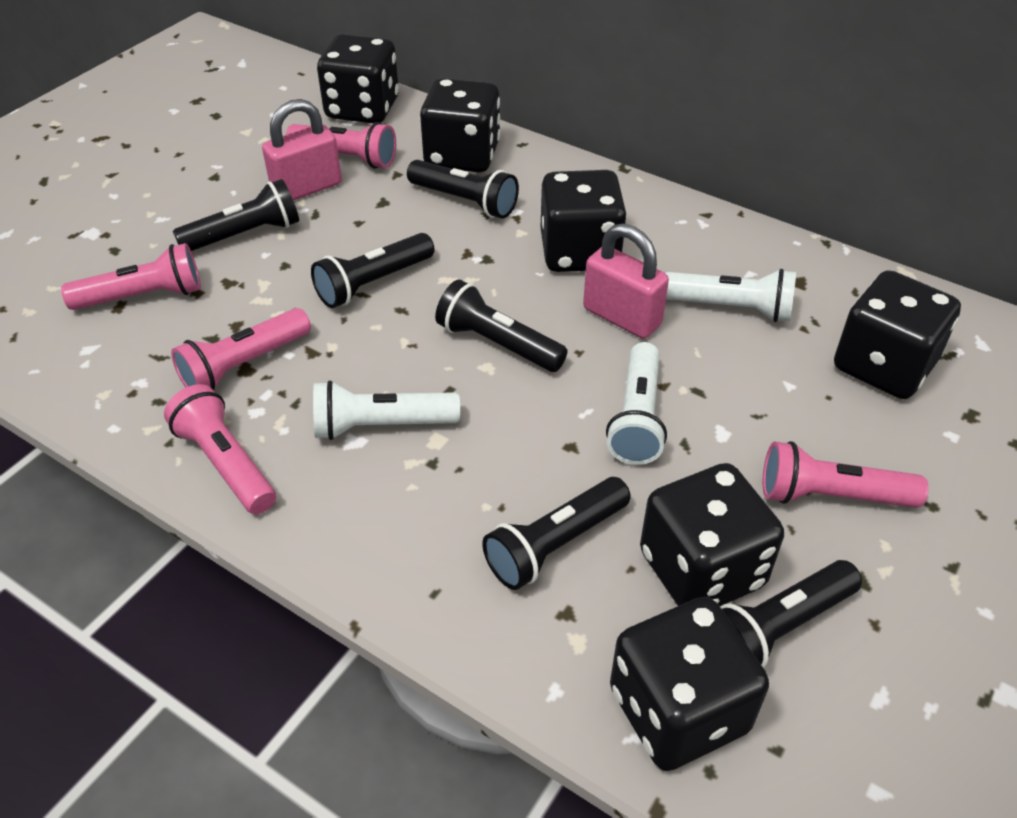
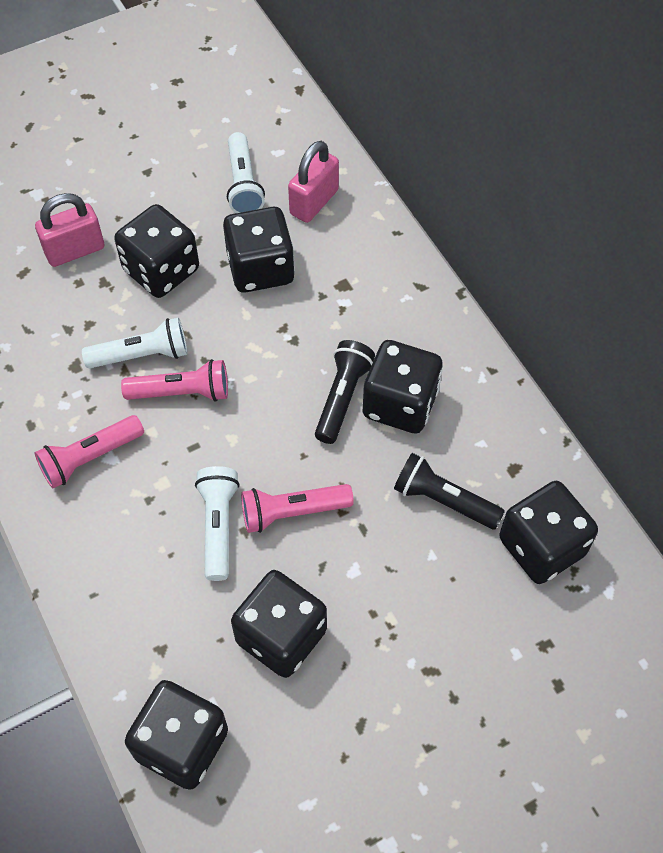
black flashlight: [173,179,299,251] [311,233,435,308] [407,160,519,219] [435,279,568,372] [482,477,631,590] [721,560,862,668] = 6 -> [315,340,375,444] [394,453,505,529] = 2
pink flashlight: [61,243,201,310] [164,384,276,514] [171,308,311,390] [286,122,396,168] [762,441,929,508] = 5 -> [35,415,144,488] [121,359,228,402] [241,484,354,533] = 3

